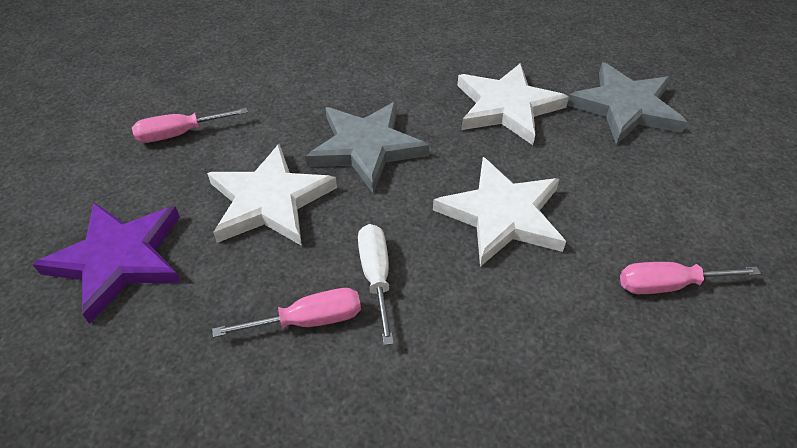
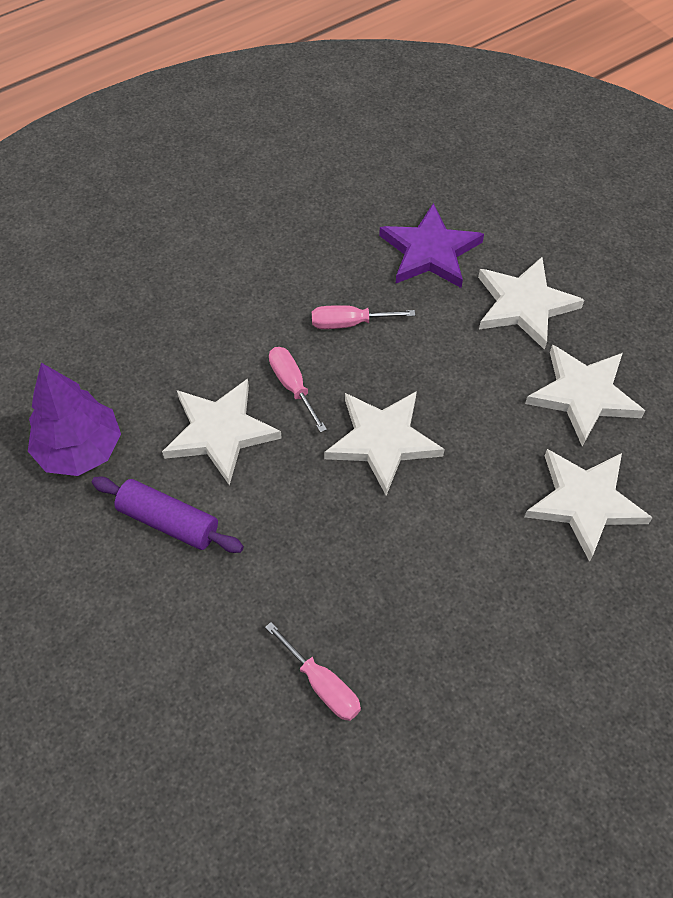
grey star: [305,102,430,193] [567,63,687,145] = 2 -> none = 0
purple rolling pin: none = 0 -> [92,477,244,553] = 1
purple tree: none = 0 -> [28,363,121,476] = 1
white screwdriver: [358,224,394,345] = 1 -> none = 0
white star: [207,144,337,246] [433,157,566,267] [457,63,569,145] = 3 -> [162,378,282,485] [324,391,445,495] [478,257,584,350] [525,344,645,446] [525,449,653,562] = 5

